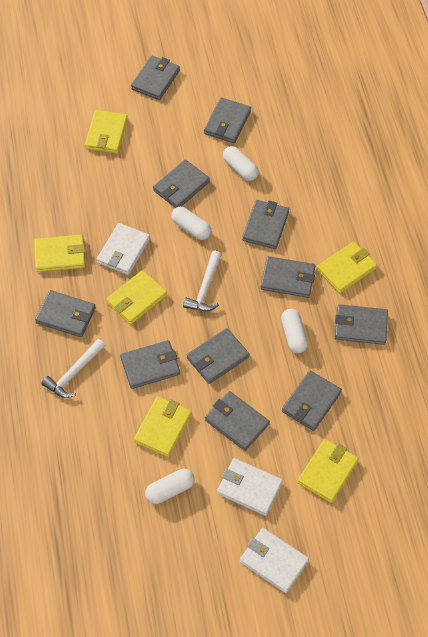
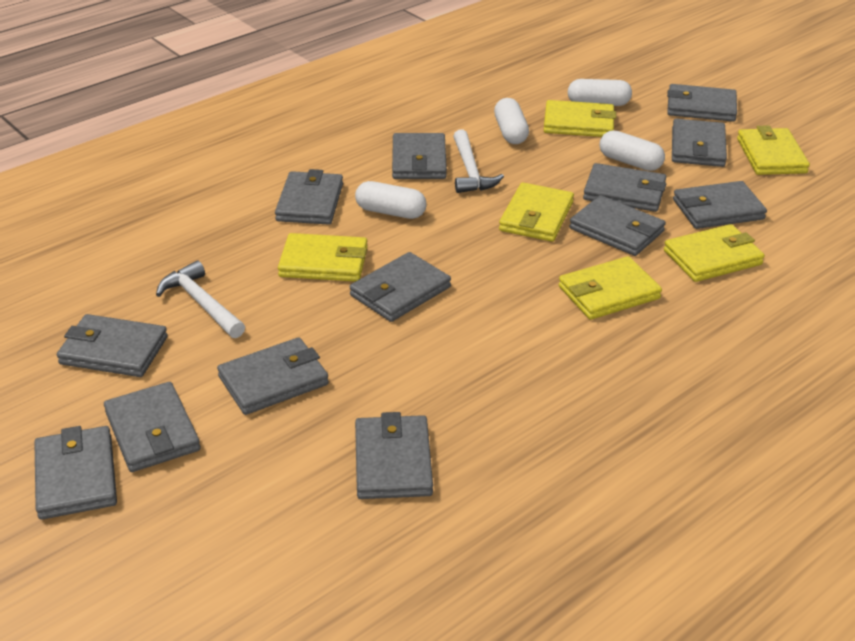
grey wallet: [35,290,96,337] [120,340,180,389] [131,55,180,100] [153,160,210,208] [187,328,249,384] [204,97,251,143] [205,391,270,451] [242,200,289,249] [261,256,315,298] [282,370,342,431] [335,304,388,345] = 11 -> [34,426,117,520] [57,314,168,377] [104,382,201,472] [217,337,329,415] [275,169,343,225] [350,252,451,322] [355,412,433,499] [392,133,447,179] [569,195,666,256] [583,163,666,212] [667,84,737,122] [672,119,727,167] [673,181,767,229] = 13
white wallet: [97,223,150,275] [217,458,283,516] [240,528,309,593] = 3 -> none = 0

